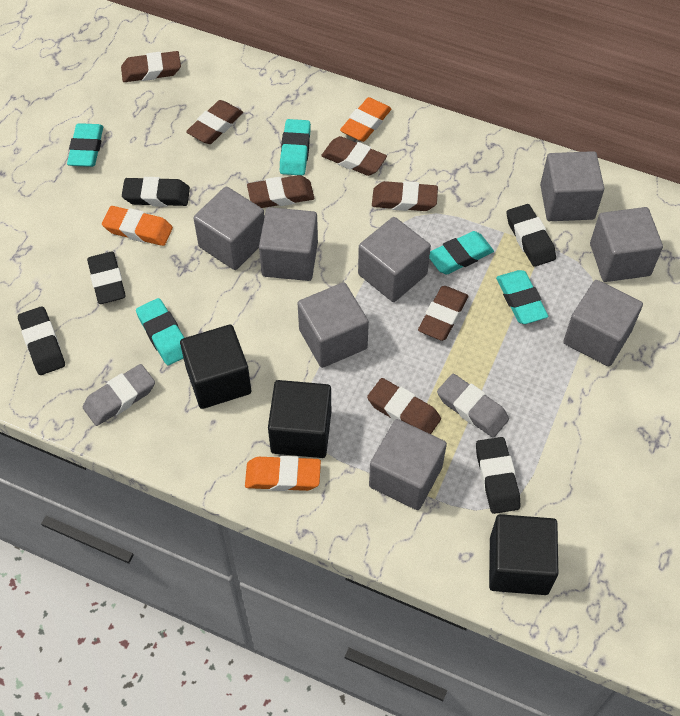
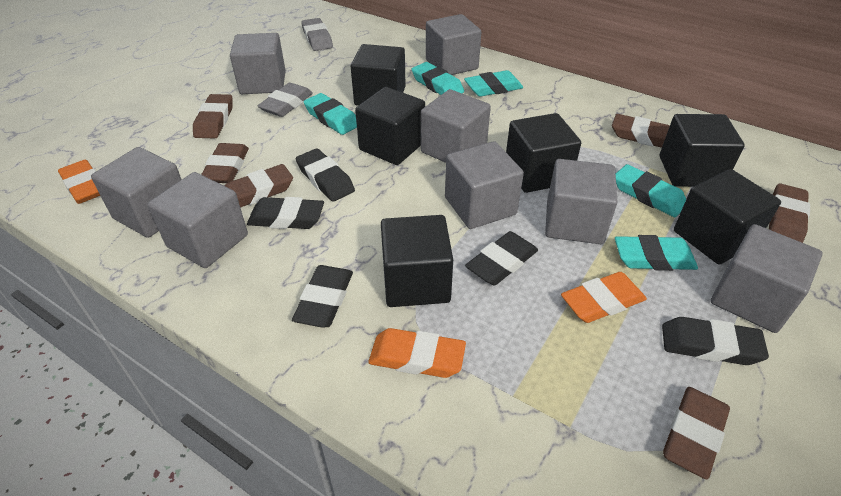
black cube: [180,325,251,409] [268,380,331,458] [489,514,558,595] = 3 -> [351,44,406,105] [355,87,425,165] [381,215,453,307] [506,113,581,193] [660,114,745,187] [674,169,781,265] = 6
brown eraser: [121,51,181,82] [186,100,243,144] [247,175,314,208] [321,136,387,176] [367,378,441,434] [372,181,438,211] [418,286,468,341] = 7 -> [193,94,233,138] [201,143,249,183] [224,164,293,208] [612,114,670,148] [663,387,730,479] [769,183,810,243] = 6

